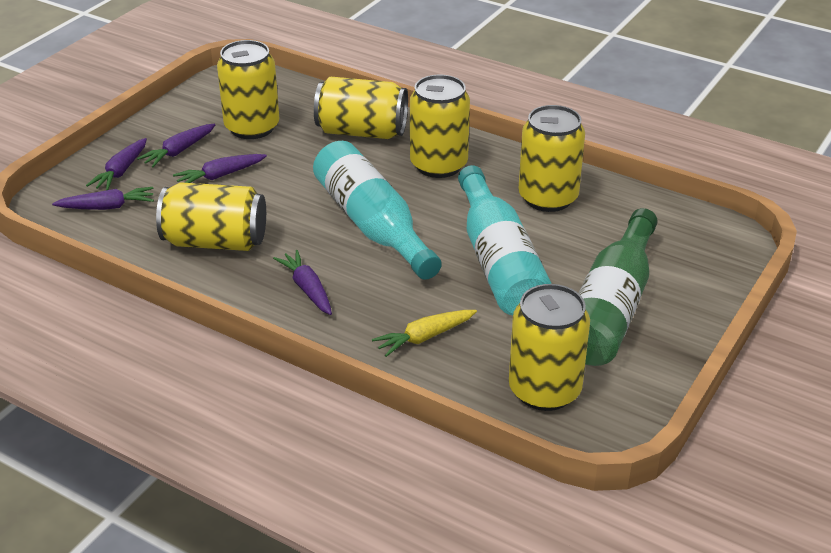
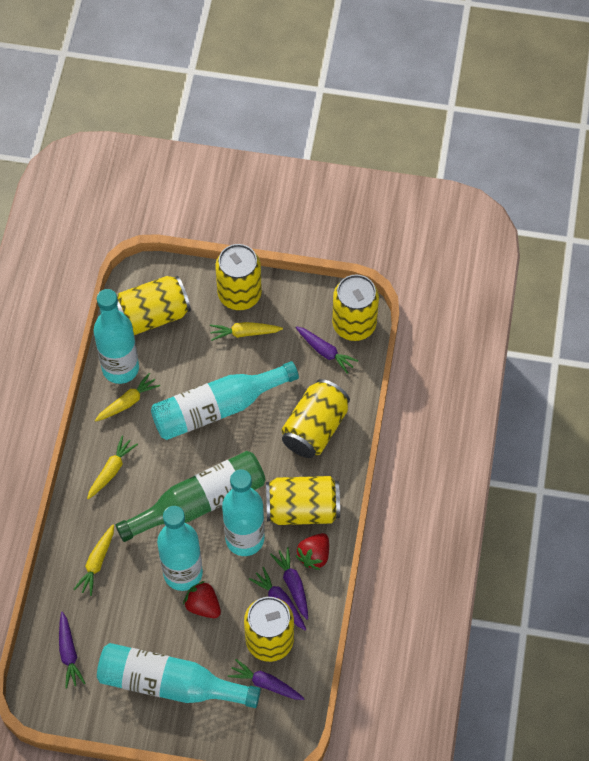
red strawberry: none = 0 -> [183,581,221,618] [296,533,329,570] = 2
turquoise bottle: [313,141,442,280] [458,165,551,315] = 2 -> [94,289,139,384] [97,643,261,708] [151,361,299,440] [157,506,203,591] [222,469,265,556] = 5
yellow carrot: [372,310,477,357] = 1 -> [74,525,114,596] [87,435,138,499] [95,373,160,422] [210,322,283,341] = 4

